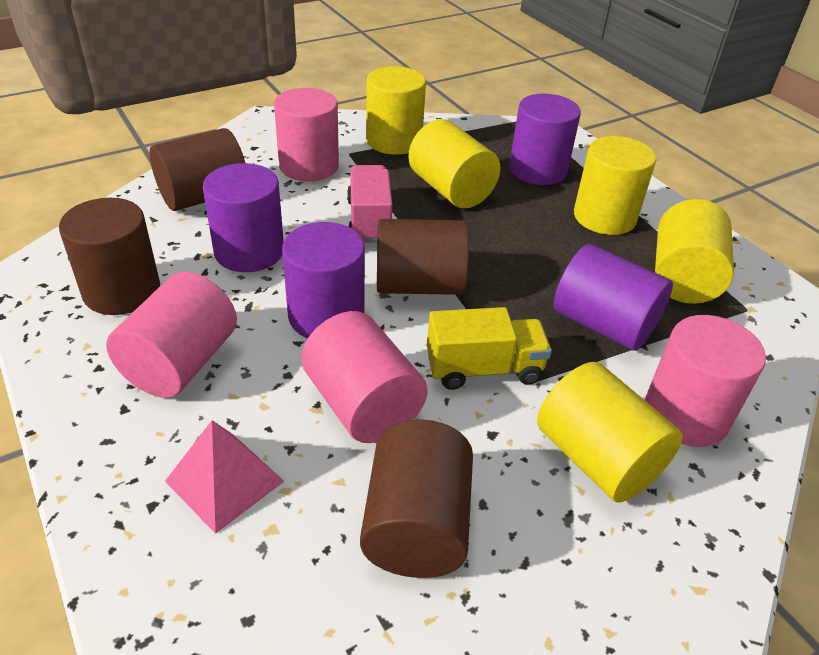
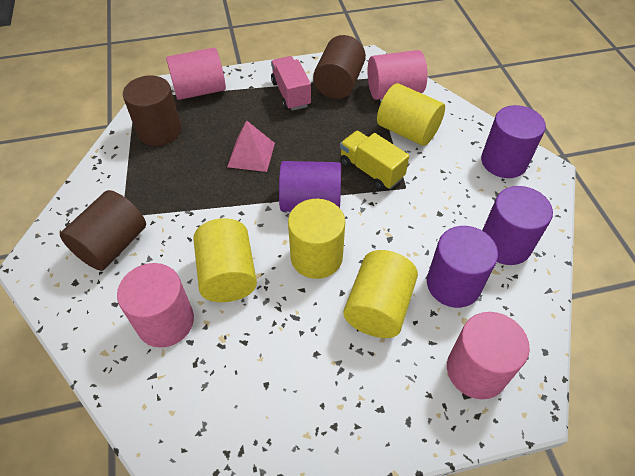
brown cylinder: [59,198,160,315] [150,128,245,211] [360,419,473,578] [377,219,469,295] = 4 -> [60,190,146,271] [123,75,182,146] [313,35,366,99] = 3
yellow cylinder: [366,66,426,155] [408,119,501,208] [537,362,683,503] [574,136,656,235] [655,199,734,304] = 5 -> [193,218,257,302] [288,199,345,279] [343,250,418,338] [377,83,445,146] = 4

